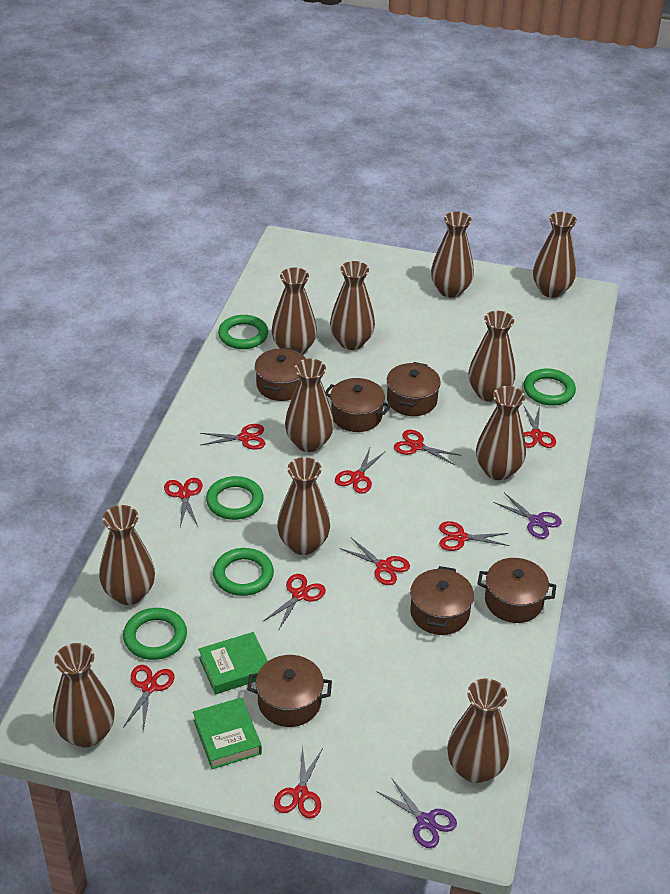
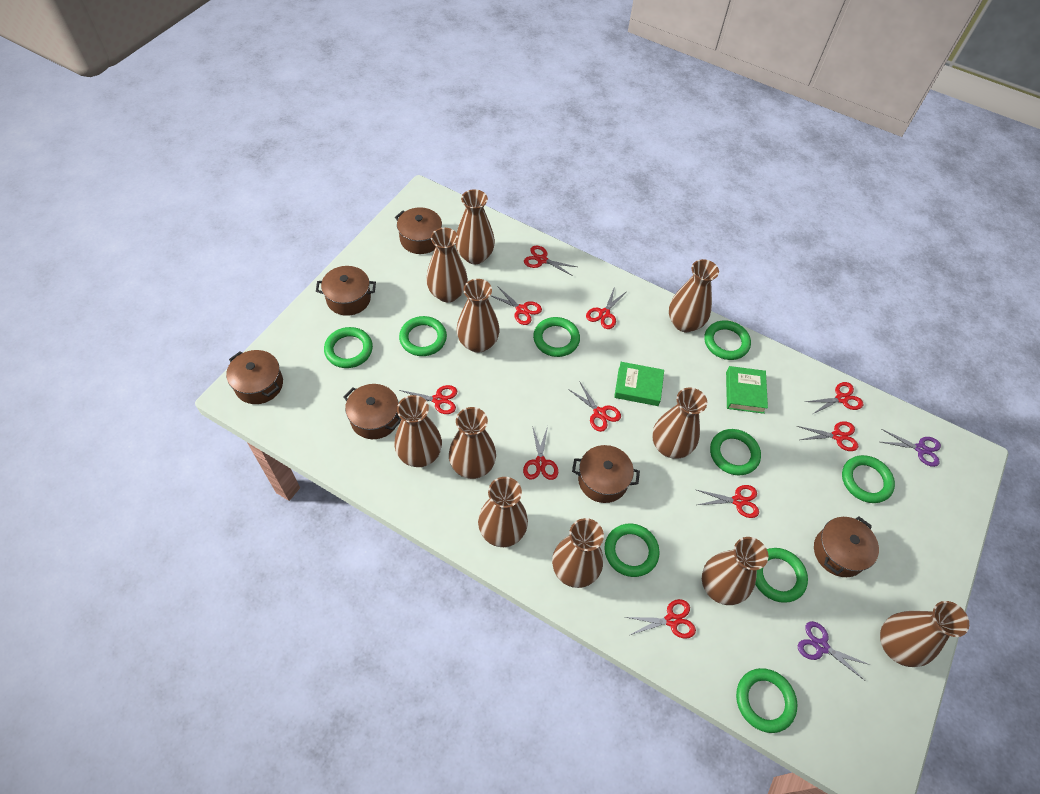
green ring: [123,608,187,660] [206,476,264,520] [213,548,274,596] [218,315,268,349] [524,369,576,406] = 5 -> [324,327,373,368] [399,316,447,356] [533,317,580,357] [604,524,660,577] [704,321,751,360] [710,429,761,475] [736,668,797,733] [755,548,808,603] [842,455,895,503] = 9

